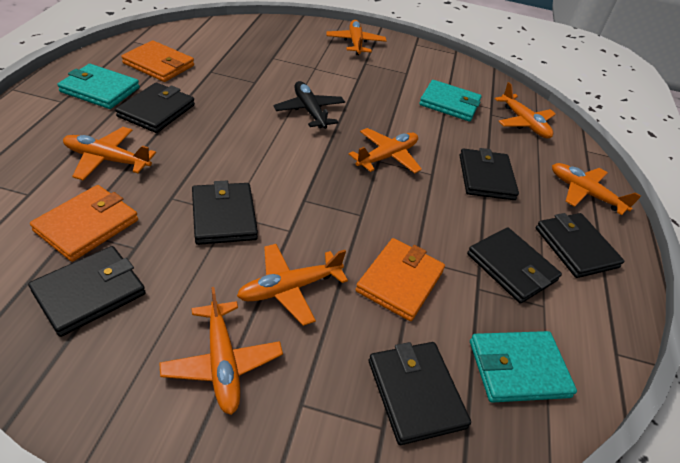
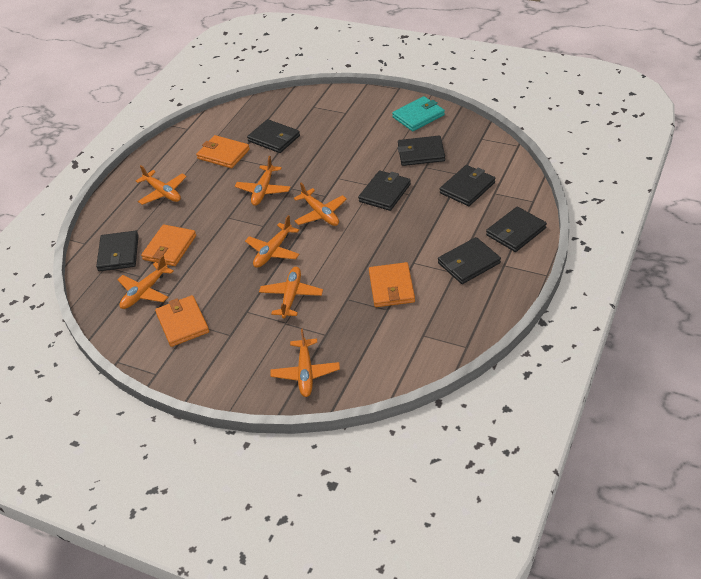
black plane: [273,81,345,129] = 1 -> none = 0
orange wallet: [30,185,138,262] [121,40,194,82] [356,238,445,321] = 3 -> [141,225,196,266] [155,295,209,347] [196,135,250,168] [369,262,415,307] = 4
turquoise wallet: [57,64,140,109] [419,80,481,121] [470,331,577,403] = 3 -> [392,96,445,131] = 1

